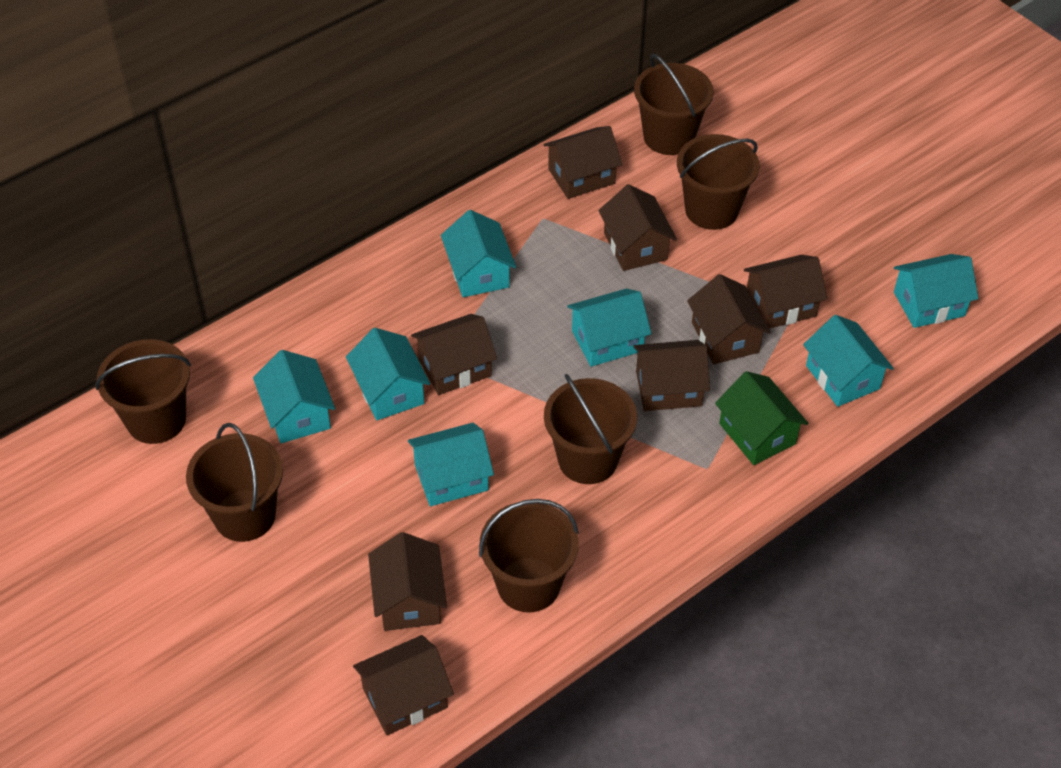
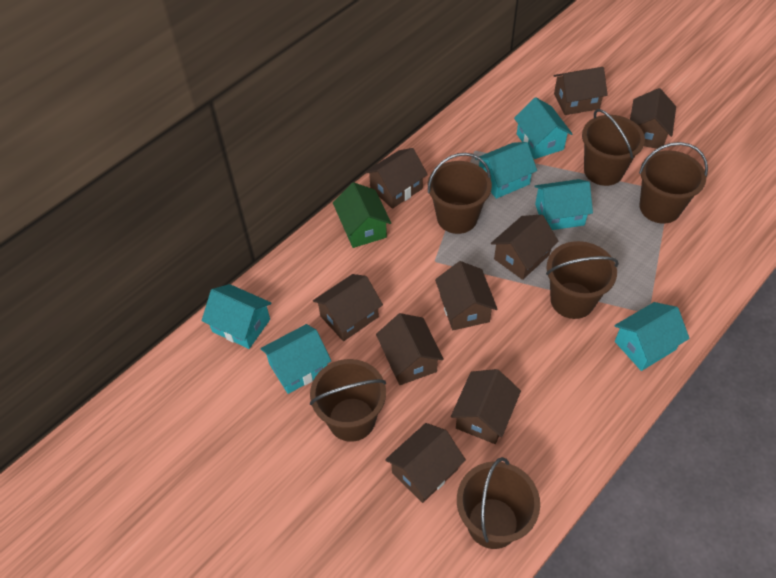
brown house: [353,635,454,735] [368,532,447,631] [411,314,497,395] [543,126,622,199] [598,184,677,271] [633,340,710,411] [687,274,771,365] [744,255,827,329] = 8 -> [313,274,383,341] [365,148,428,209] [376,313,444,385] [385,423,466,503] [435,261,497,330] [451,369,521,444] [491,214,558,280] [553,67,608,115] [630,88,676,149] = 9
turquoise house: [253,350,335,443] [346,328,430,420] [408,423,494,506] [441,210,516,297] [567,289,651,367] [803,315,894,407] [894,254,979,328] = 7 -> [202,284,272,349] [260,324,331,394] [475,142,537,199] [514,97,572,159] [534,179,593,230] [614,302,690,371] = 6

